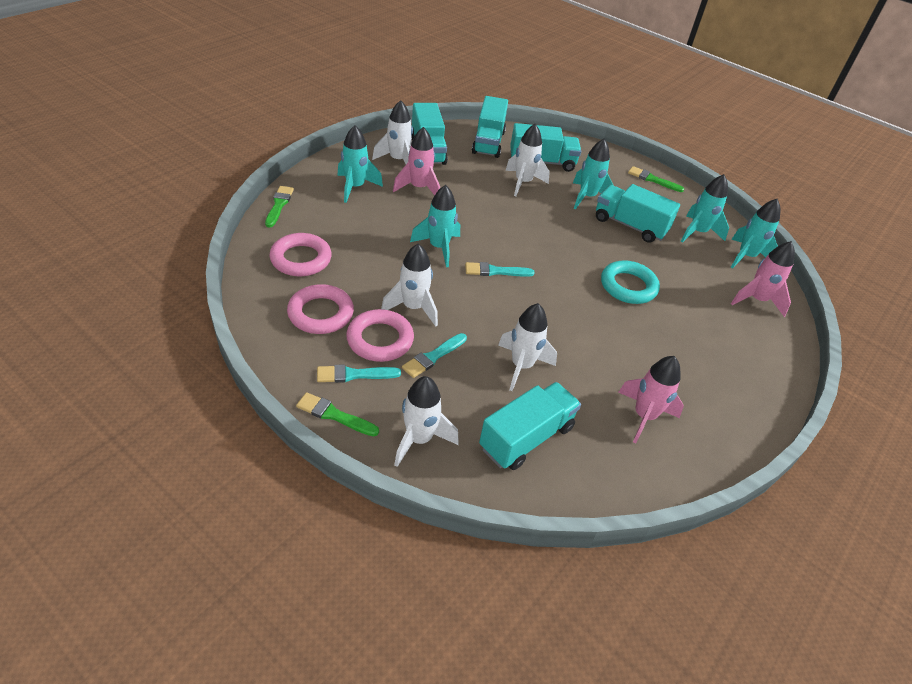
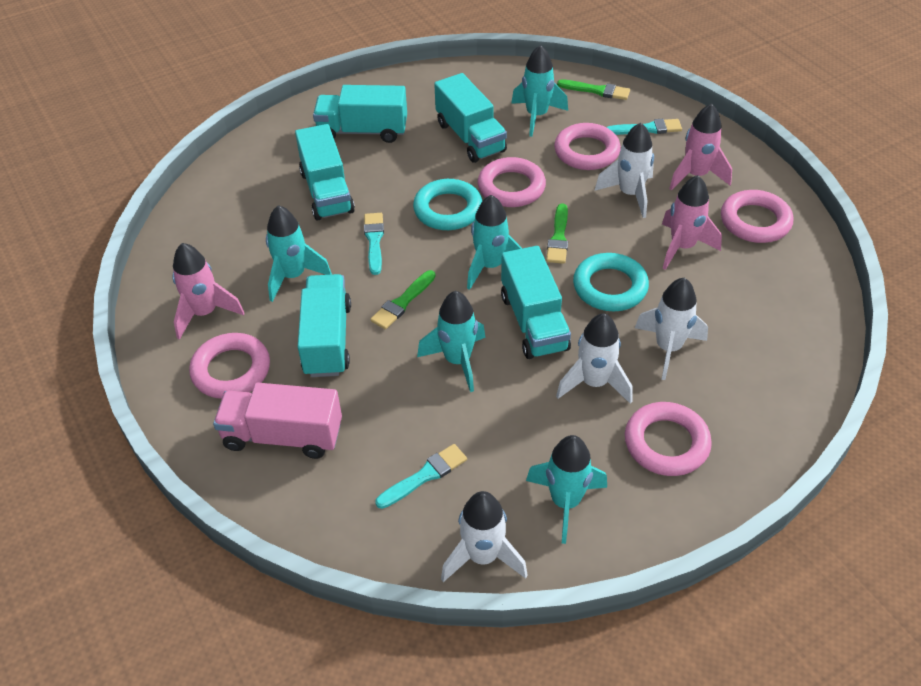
pink ring: [269,233,332,276] [287,284,354,334] [346,309,414,362] = 3 -> [189,333,270,399] [478,157,546,207] [554,123,621,170] [625,402,712,476] [721,190,793,243] = 5
pink truck: none = 0 -> [213,383,342,459] = 1
turquoise ring: [601,260,660,304] = 1 -> [413,179,482,230] [573,253,649,311] = 2
white rocket: [372,100,413,164] [381,244,438,327] [394,376,459,467] [498,303,557,391] [505,124,550,196] = 5 -> [441,491,528,582] [556,313,632,404] [594,123,654,218] [635,278,708,380] = 4

